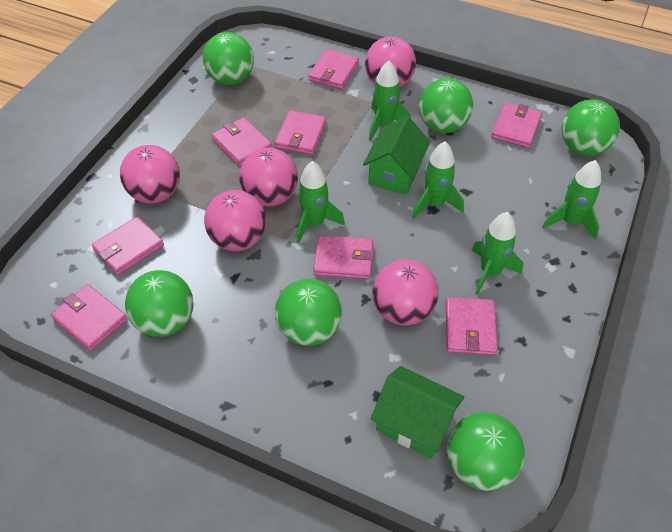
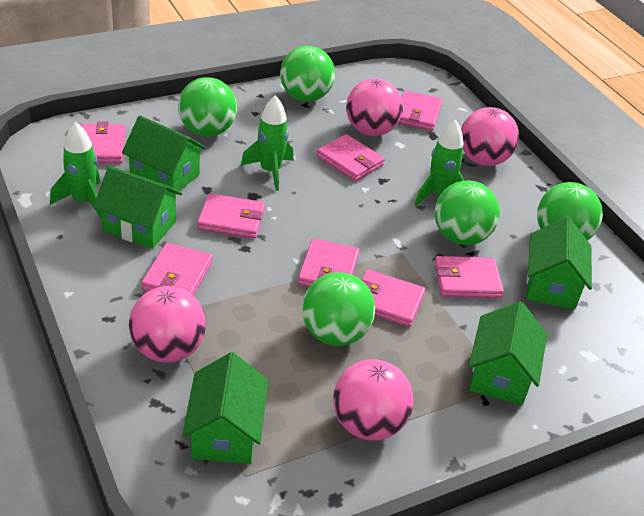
green ball: [125,270,194,337] [203,32,254,85] [275,279,342,346] [419,78,473,133] [447,412,525,491] [561,99,620,156] = 6 -> [178,77,237,137] [280,46,335,102] [302,272,375,346] [435,180,500,245] [537,182,603,241] = 5
green house: [363,116,430,195] [371,366,464,459] = 2 -> [93,166,182,249] [122,116,206,194] [182,352,268,464] [469,301,547,405] [526,217,592,310] = 5
green rocket: [296,161,345,244] [369,61,411,141] [412,141,464,218] [471,212,523,295] [542,160,601,240] = 5 -> [50,122,102,219] [241,95,294,191] [415,120,464,206] = 3
pink ball: [120,145,180,203] [204,190,266,251] [239,148,298,206] [365,37,416,88] [372,259,439,326] = 5 -> [129,286,206,363] [333,359,414,441] [346,78,403,136] [461,107,519,166] = 4

